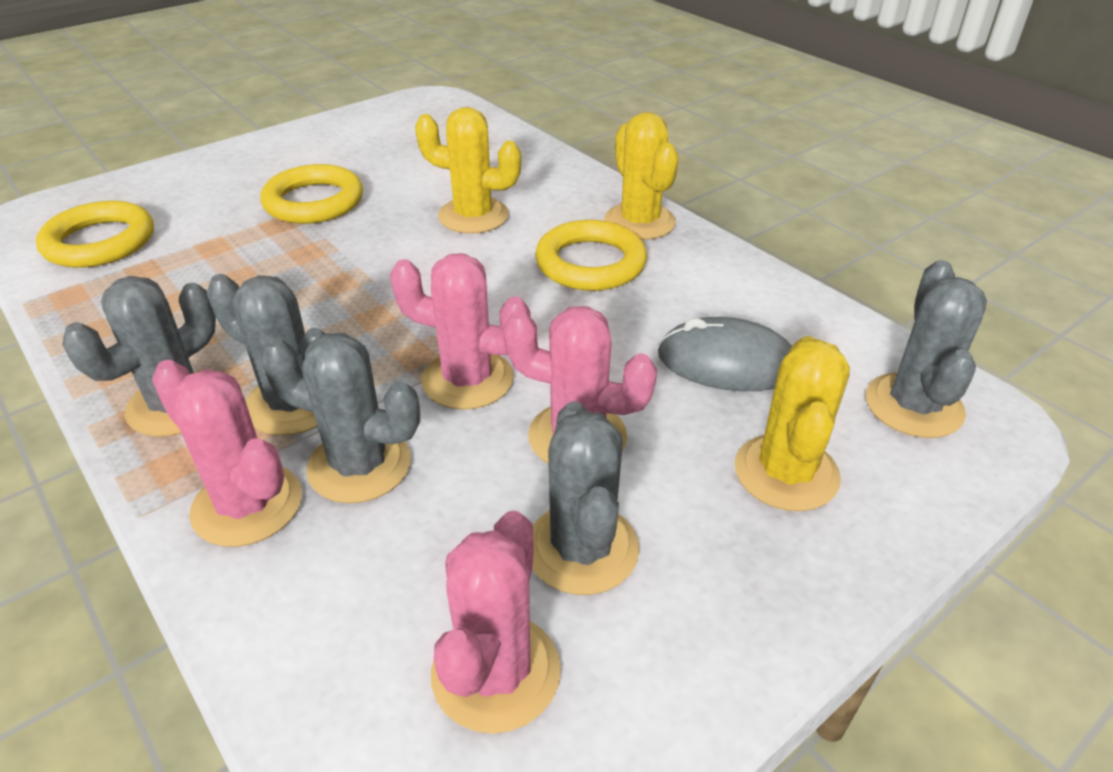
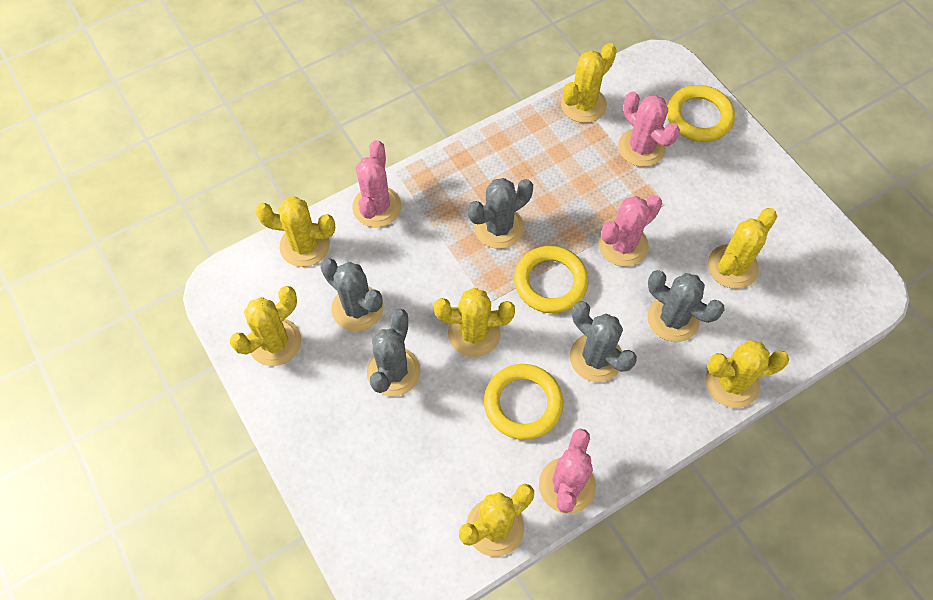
grey mouse: [658,317,792,391] = 1 -> none = 0
yellow cactus: [415,107,521,234] [604,112,679,240] [734,336,850,511] = 3 -> [230,286,301,366] [255,197,335,267] [434,288,515,357] [459,484,534,557] [561,43,617,123] [705,340,789,408] [708,208,777,289] = 7

